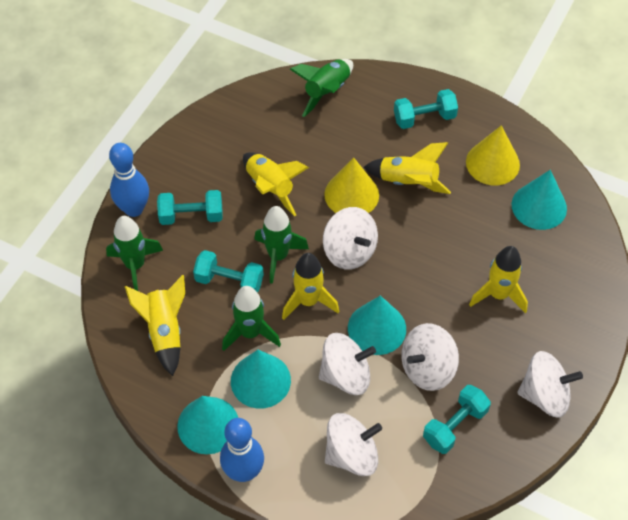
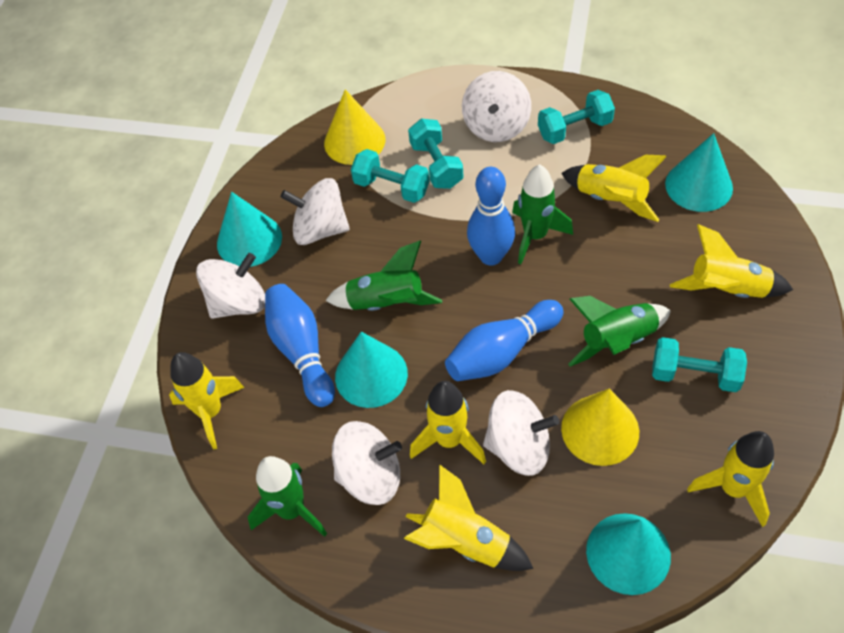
blue bowling pin: [109,143,149,217] [220,418,264,482] = 2 -> [265,284,335,407] [445,300,563,381] [467,167,515,266] = 3
yellow rocket: [125,275,185,376] [243,152,309,216] [282,253,339,320] [364,142,451,194] [469,246,528,313] = 5 -> [169,352,244,450] [404,464,533,571] [410,381,486,464] [561,155,667,222] [670,224,793,298] [687,431,774,527] = 6

